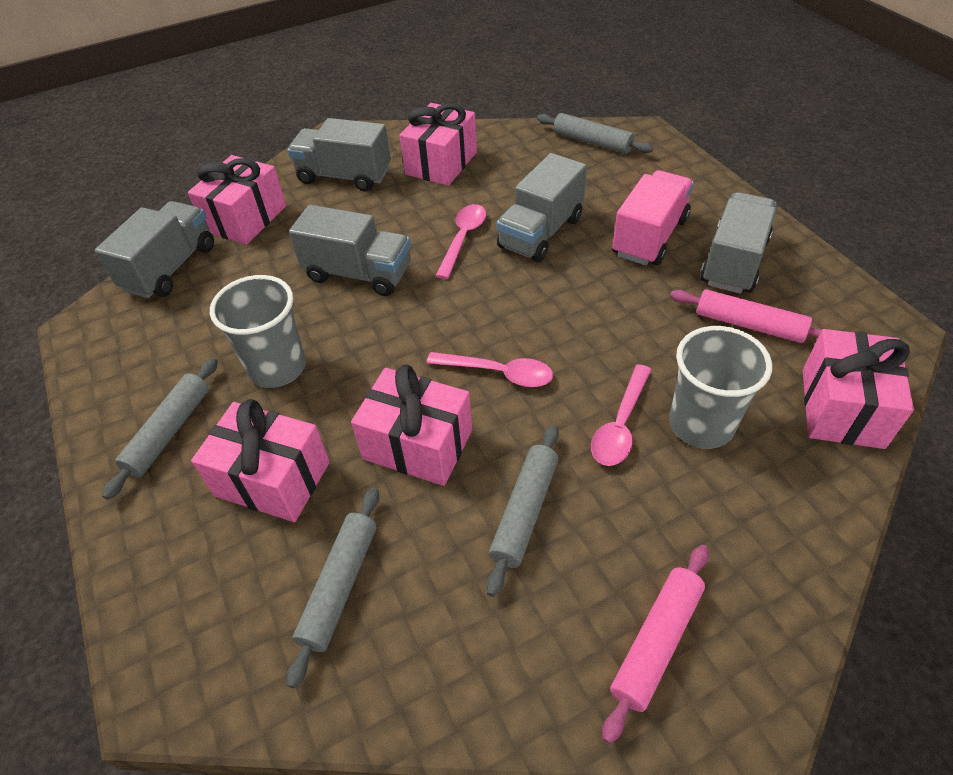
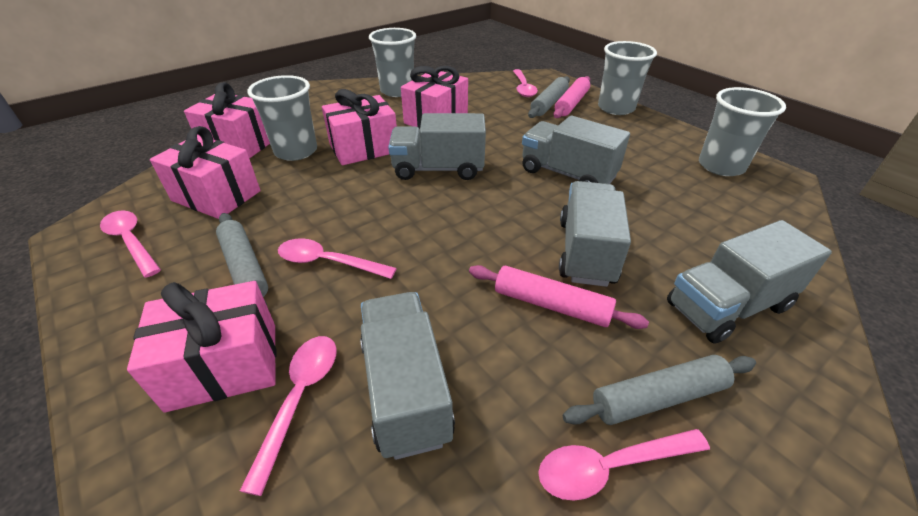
grey cup: [210,275,306,388] [669,326,772,449] = 2 -> [247,75,317,161] [369,28,416,97] [598,41,657,115] [699,87,786,176] = 4
grey rolling pin: [102,358,218,500] [287,488,379,688] [486,425,559,597] [537,113,653,154] = 4 -> [216,213,268,305] [528,76,570,118] [563,355,756,425] = 3
pink spoon: [427,352,553,387] [435,204,486,279] [591,364,651,466] = 3 -> [100,210,161,278] [240,336,337,496] [278,238,397,279] [513,69,538,97] [538,429,710,501] = 5
pink truck: [612,170,694,265] = 1 -> none = 0

